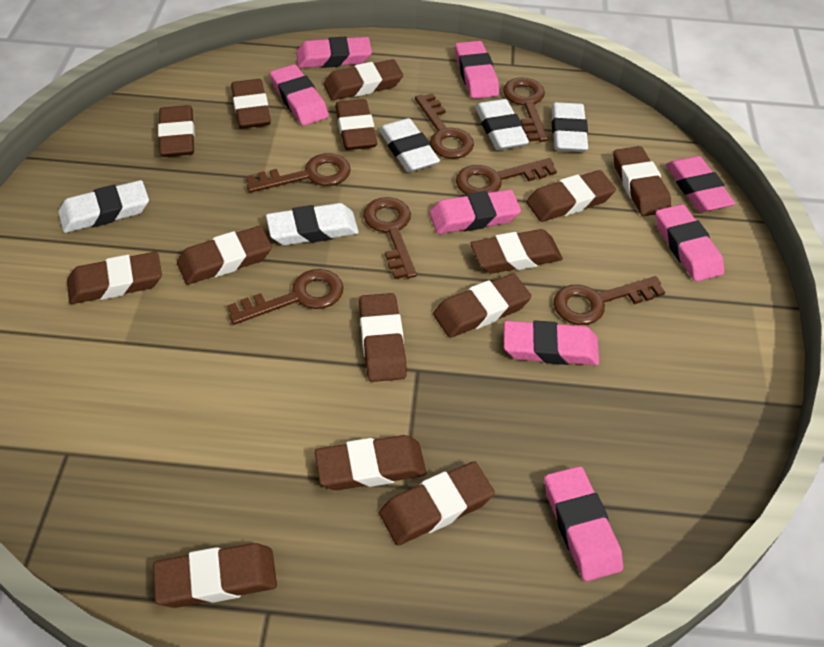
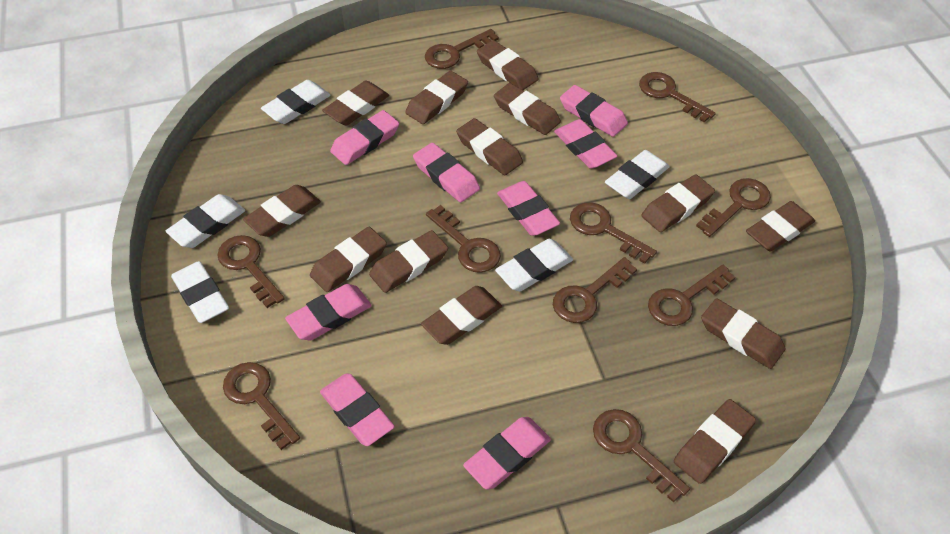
brown eraser: [67,252,162,304] [153,543,277,608] [158,105,195,157] [177,226,272,284] [231,79,271,129] [315,435,426,490] [323,59,403,100] [335,99,377,150] [359,293,407,382] [379,461,495,545] [433,273,531,338] [470,229,563,274] [526,170,616,222] [613,146,671,216] = 14 -> [243,185,321,237] [310,227,387,292] [322,81,389,126] [369,230,448,293] [405,71,468,124] [421,286,502,345] [456,118,523,175] [477,40,539,90] [494,83,561,135] [642,174,715,232] [674,399,756,484] [701,298,786,369] [746,201,815,252] = 13
brown key: [227,269,344,325] [246,153,351,193] [363,197,417,279] [415,93,474,159] [456,158,557,195] [503,78,548,142] [554,276,665,325] = 7 -> [217,235,285,308] [223,362,300,450] [425,29,499,69] [426,205,501,273] [553,257,637,323] [570,202,657,264] [593,409,690,503] [639,72,716,123] [648,265,735,326] [696,178,771,237] = 10

